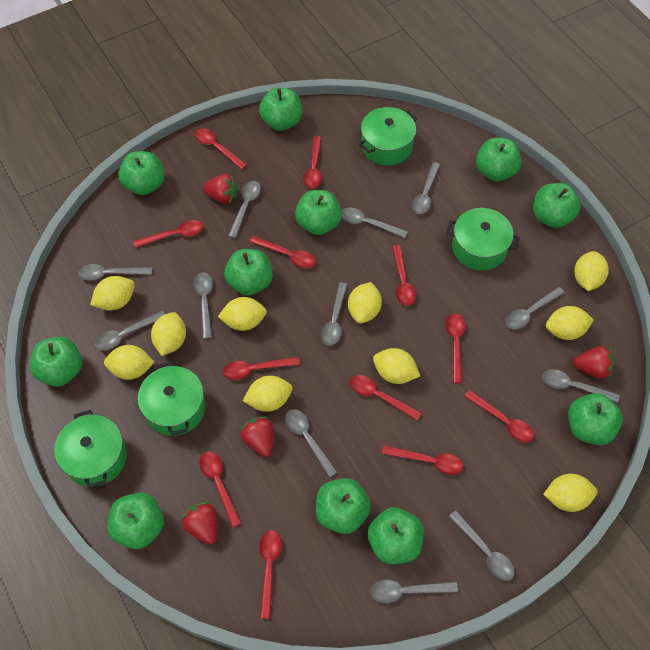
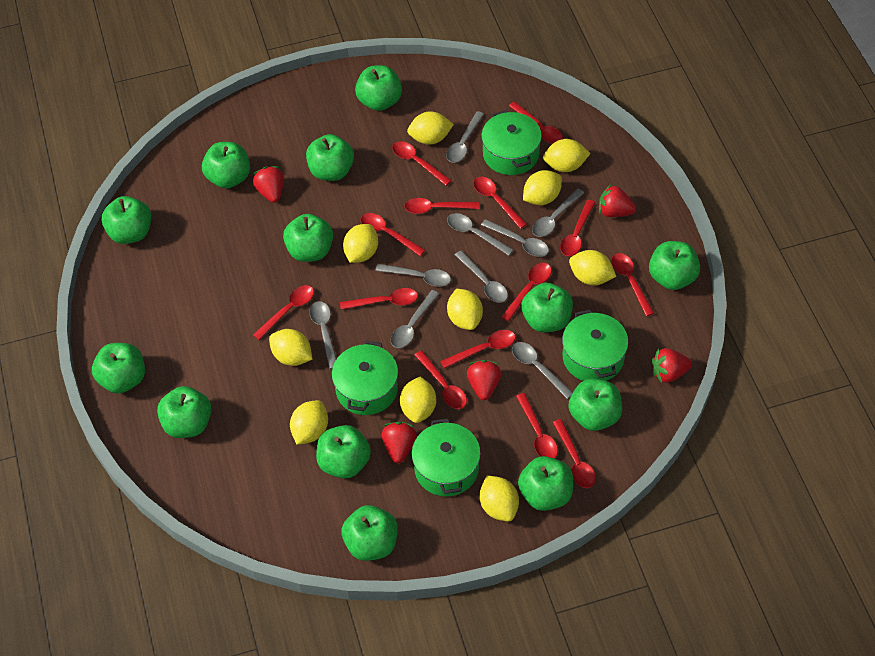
green apple: [29,337,82,386] [107,493,164,549] [118,151,164,195] [224,249,273,296] [259,87,302,131] [295,190,342,235] [316,478,371,534] [368,507,424,564] [476,137,522,181] [533,183,580,228] [568,393,623,445] = 11 -> [92,343,145,393] [101,196,151,244] [157,386,211,438] [202,142,250,188] [283,214,333,262] [306,134,354,181] [316,425,371,479] [342,505,398,561] [355,65,402,111] [518,456,573,511] [521,283,573,332] [569,379,622,431] [649,241,700,290] = 13
grey spoon: [78,264,152,280] [94,311,165,351] [193,272,213,339] [228,181,261,238] [285,409,337,478] [321,282,348,346] [341,208,408,238] [370,579,458,603] [412,162,440,214] [449,511,515,581] [506,287,565,329] [542,369,620,403] = 12 -> [309,301,336,369] [375,264,451,287] [391,290,439,348] [446,111,484,163] [447,213,513,256] [455,250,508,303] [481,219,549,257] [512,342,573,399] [532,189,584,237] = 9
red spoon: [133,220,203,248] [194,128,247,170] [199,451,241,528] [223,357,300,380] [250,236,316,268] [259,530,282,619] [303,136,322,188] [350,375,422,420] [382,445,463,475] [392,245,416,306] [446,313,466,383] [464,390,534,443] = 12 -> [253,285,314,340] [340,288,418,310] [361,213,425,256] [392,141,452,186] [404,198,480,214] [415,350,467,409] [440,330,515,368] [473,177,527,229] [501,263,552,321] [509,102,563,144] [516,393,558,459] [553,419,596,488] [560,200,595,256] [611,253,654,316] = 14
red strawberry: [182,502,218,545] [203,174,237,204] [240,416,274,457] [573,346,614,379] = 4 -> [253,166,284,203] [382,422,417,463] [467,360,501,400] [599,185,636,217] [652,348,692,383] = 5

